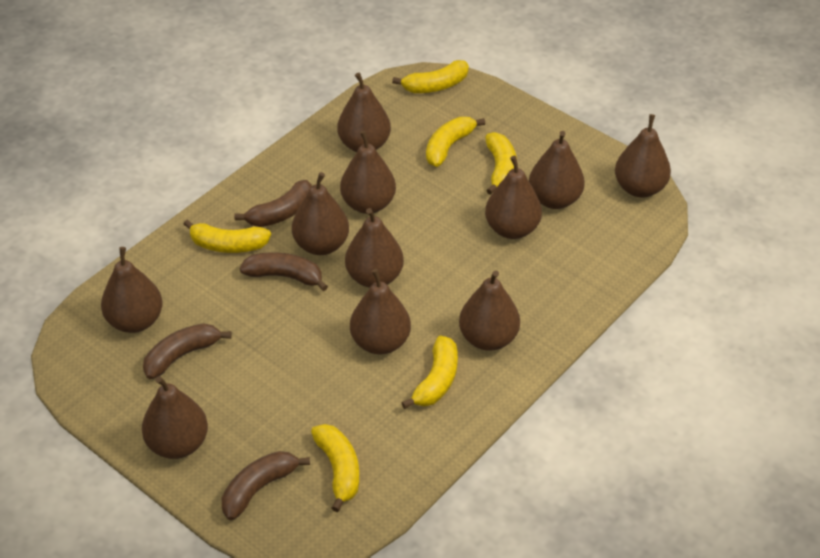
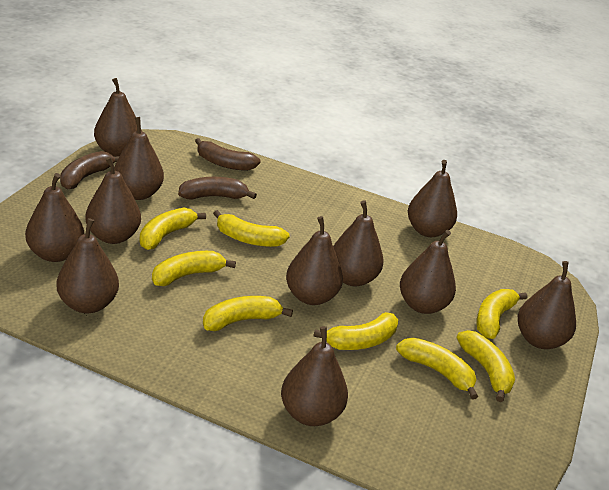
brown banana: [143,323,232,379] [222,451,310,520] [234,180,312,227] [240,252,328,291] = 4 -> [60,151,119,190] [178,177,257,200] [195,138,261,171] = 3
yellow banana: [183,220,271,253] [311,424,359,512] [392,60,469,93] [401,335,458,409] [426,117,486,167] [485,132,517,195] = 6 -> [140,208,206,250] [152,251,236,286] [203,296,293,331] [213,210,290,247] [313,312,398,350] [396,338,478,400] [457,330,515,402] [476,289,527,339] = 8

